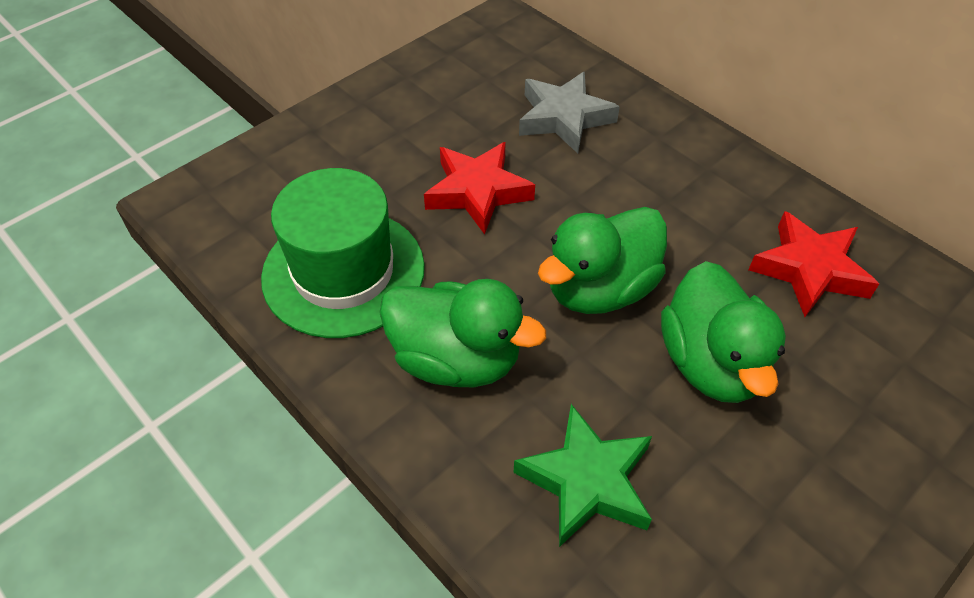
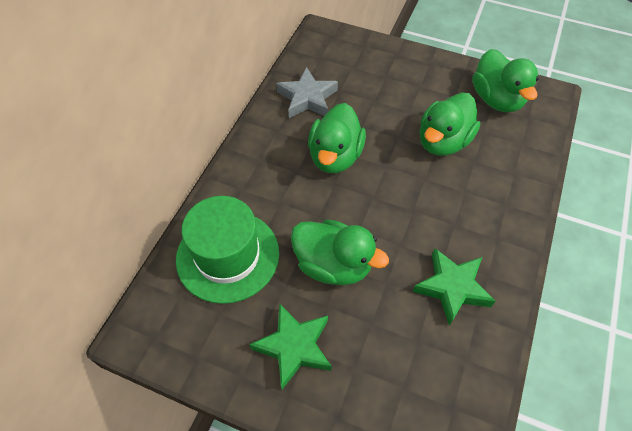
green duck: [379,279,546,387] [538,207,667,314] [661,261,786,403] = 3 -> [291,219,389,286] [308,103,366,173] [420,92,480,156] [472,49,539,112] = 4
green star: [513,404,652,547] = 1 -> [249,303,332,389] [413,248,496,326] = 2
red star: [424,142,535,235] [749,211,879,317] = 2 -> none = 0

